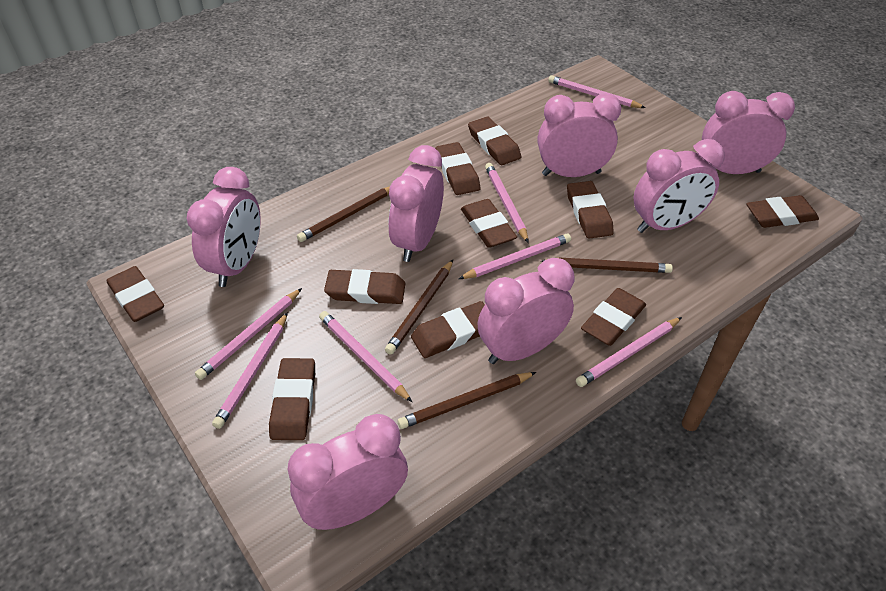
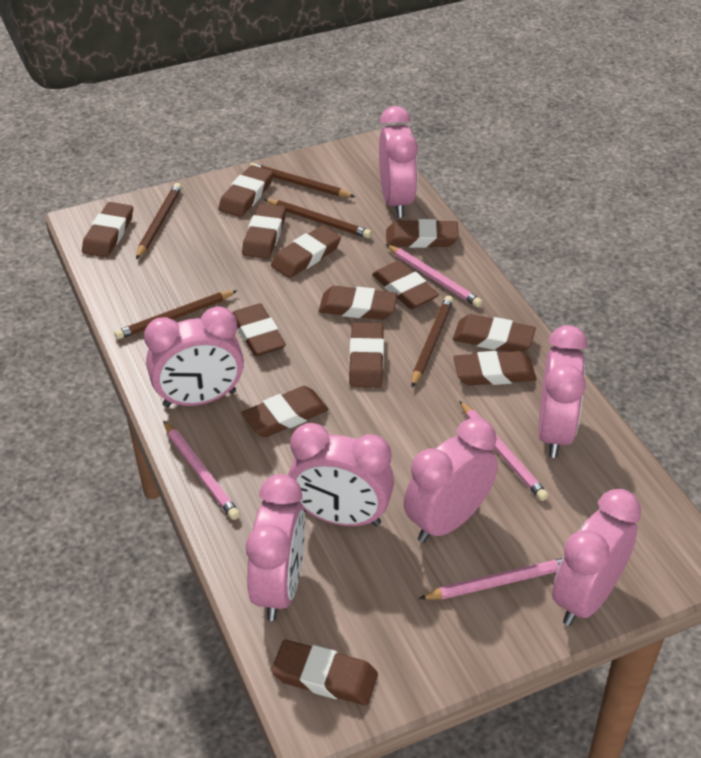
brown eraser: [107,266,164,322] [269,358,315,440] [324,269,405,304] [411,301,485,358] [435,142,480,195] [461,199,517,248] [468,117,521,165] [567,181,614,239] [581,288,646,346] [746,195,819,228] = 10 -> [82,202,133,258] [218,165,274,217] [232,303,286,356] [241,386,329,437] [242,203,286,259] [271,225,341,278] [271,640,378,706] [318,286,398,320] [349,322,384,388] [372,260,439,309] [386,219,459,248] [453,314,536,352] [453,351,537,385] = 13
brown pencil: [297,186,390,242] [385,260,453,355] [398,372,536,429] [541,257,673,273] = 4 -> [114,290,238,340] [136,183,182,259] [250,163,355,197] [264,199,372,238] [411,296,454,387] = 5
pink pencil: [195,288,302,380] [212,312,288,429] [319,311,412,402] [459,233,571,279] [485,163,529,243] [548,75,645,108] [576,317,682,387] = 7 -> [163,421,240,520] [386,244,483,307] [419,558,563,600] [459,401,549,501] = 4

